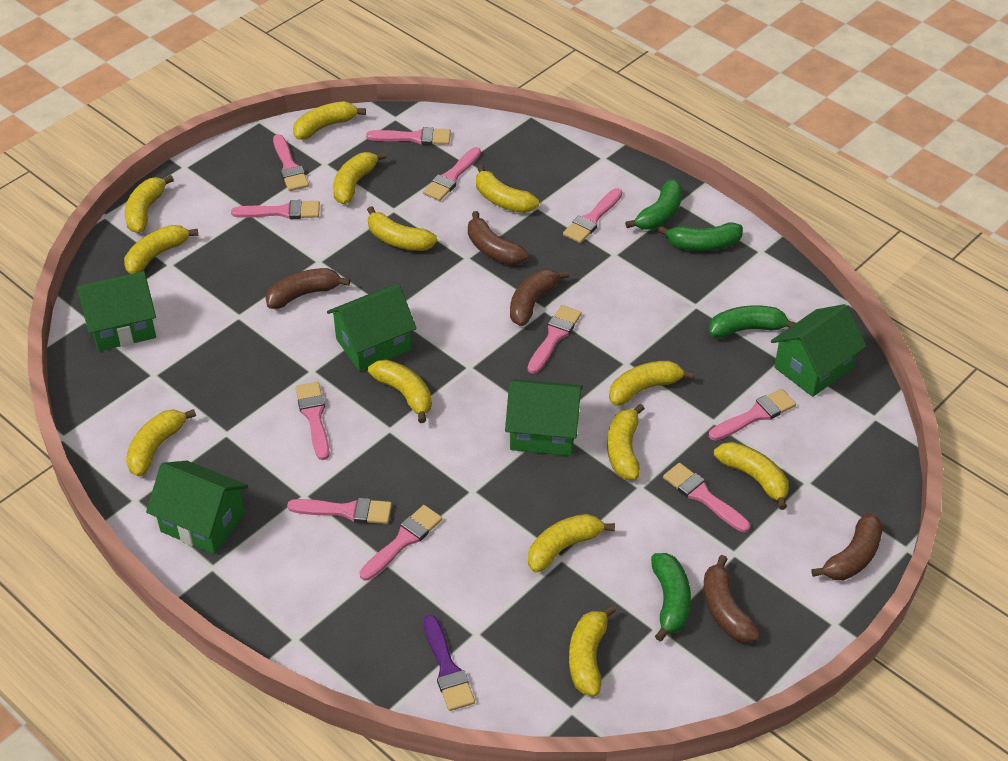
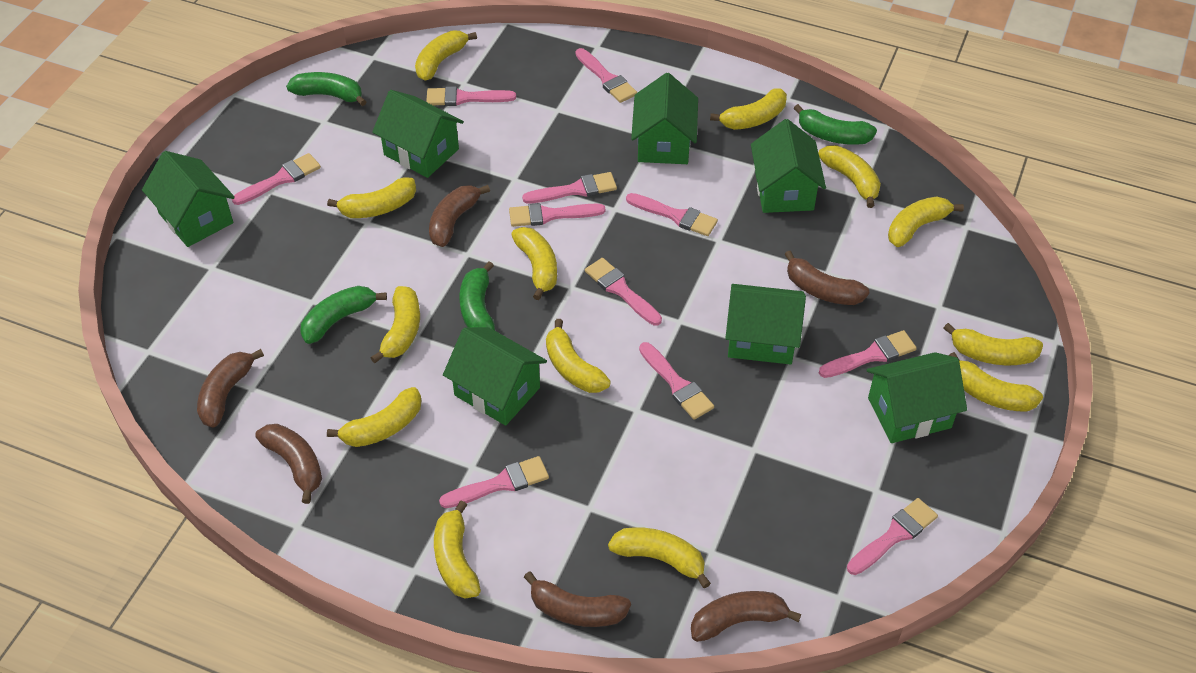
brown banana: [265,268,350,309] [468,211,529,265] [510,269,569,326] [704,555,760,643] [811,513,883,580] = 5 -> [197,349,264,427] [255,424,322,504] [429,185,490,247] [524,571,631,627] [691,591,801,642] [785,251,869,305] = 6
green house: [77,271,156,351] [146,461,248,554] [327,284,417,371] [505,379,583,456] [771,304,866,397] = 5 -> [142,151,235,247] [372,90,464,178] [443,327,547,426] [631,73,698,164] [725,284,806,365] [751,119,826,213] [867,352,967,443] = 7
purple brush: [424,615,475,711] = 1 -> none = 0

